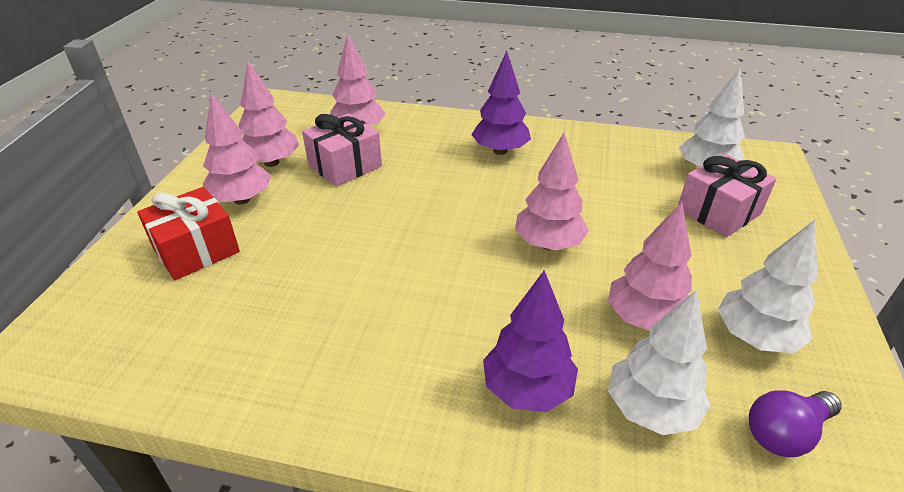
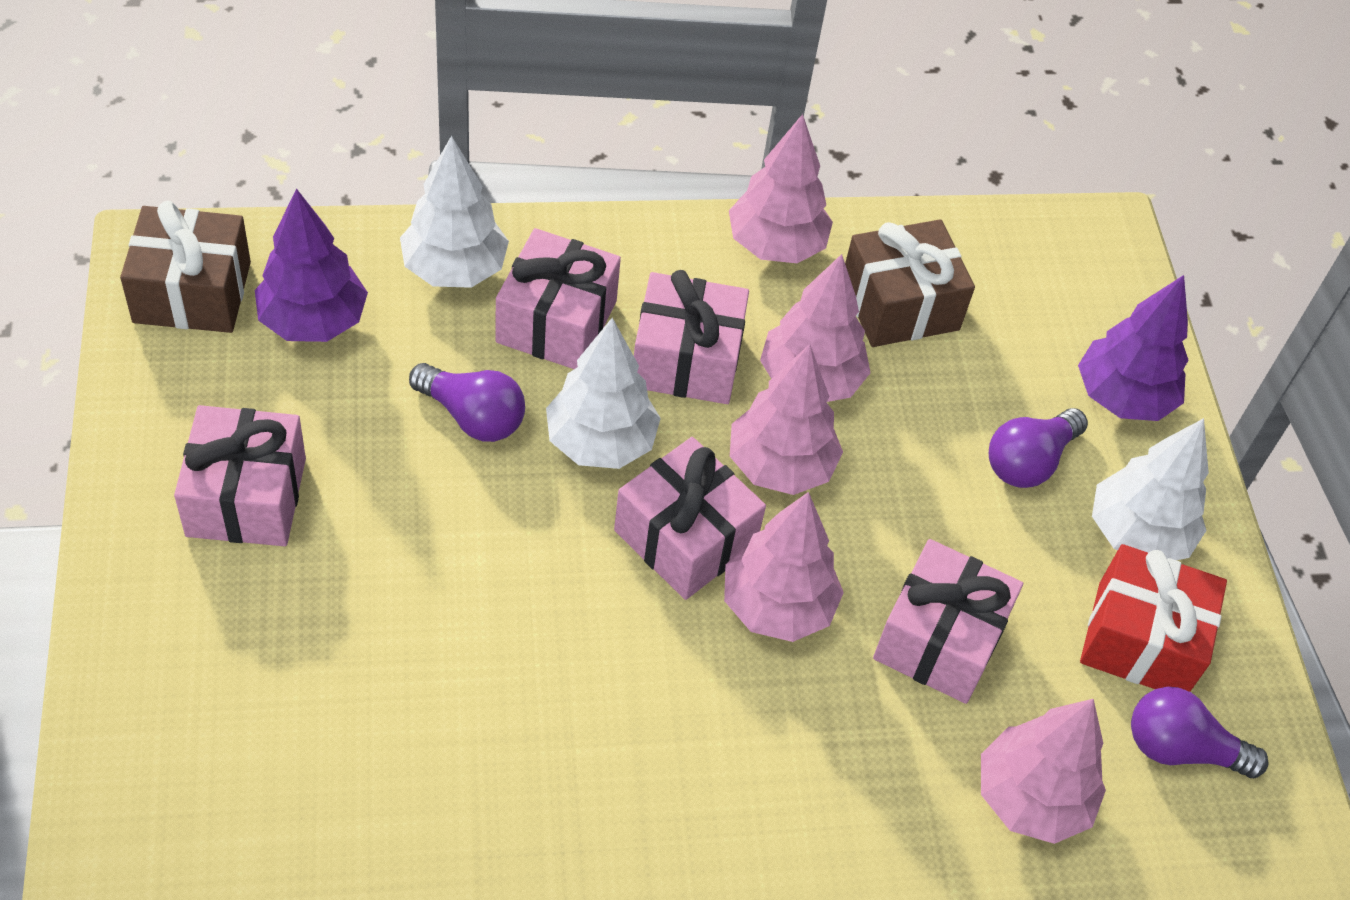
brown gift: none = 0 -> [120,201,251,333] [845,219,975,347] = 2
pink gift: [302,113,382,187] [678,153,777,237] = 2 -> [174,405,306,546] [495,228,621,369] [614,437,766,600] [634,270,749,404] [873,539,1023,704] = 5
purple light bulb: [749,390,841,457] = 1 -> [409,363,525,442] [989,408,1088,488] [1131,687,1268,778] = 3

